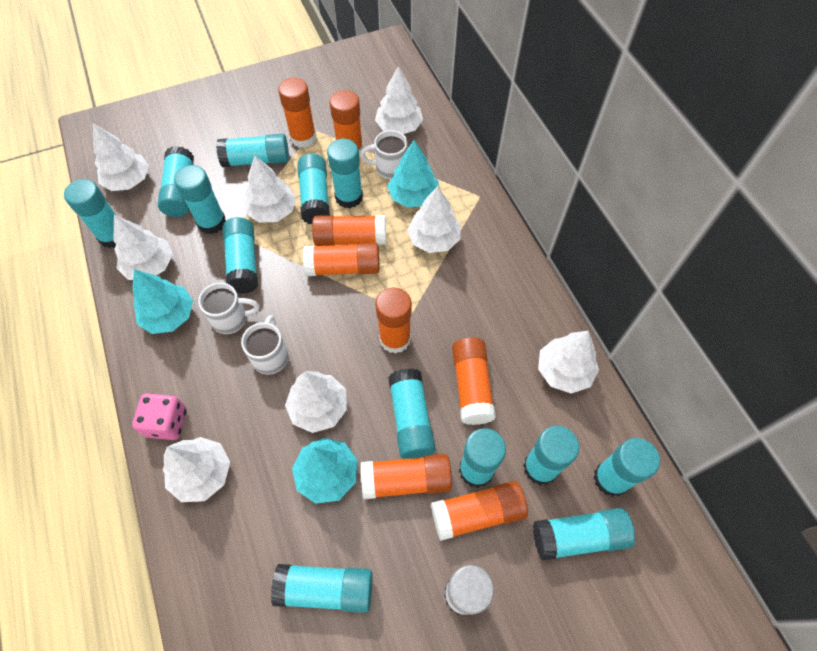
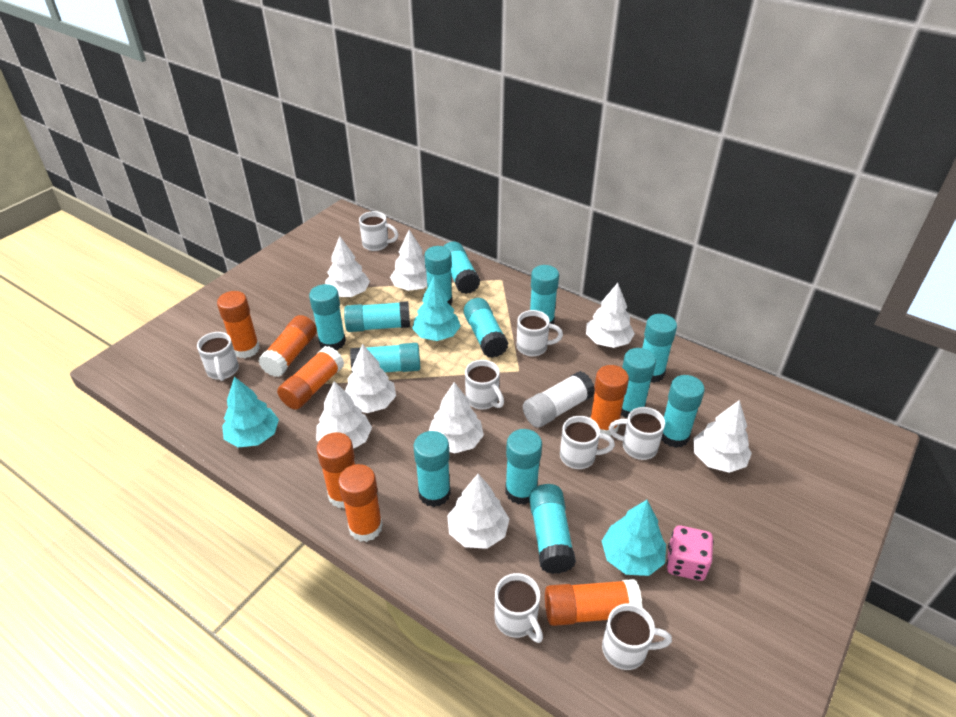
orange glue stick: [278,77,317,148] [303,242,380,276] [312,215,386,246] [329,90,363,157] [361,454,452,499] [375,288,412,354] [431,481,528,541] [452,337,496,425] = 8 -> [217,291,260,358] [258,315,317,377] [277,346,344,410] [317,432,355,509] [338,464,383,542] [545,579,642,626] [590,365,629,436] = 7
white mug: [198,282,259,334] [241,315,289,375] [360,130,407,179] = 3 -> [197,332,239,381] [359,211,399,251] [465,360,504,410] [495,573,543,643] [517,310,563,356] [560,416,615,469] [602,603,672,670] [609,407,665,460] = 8

